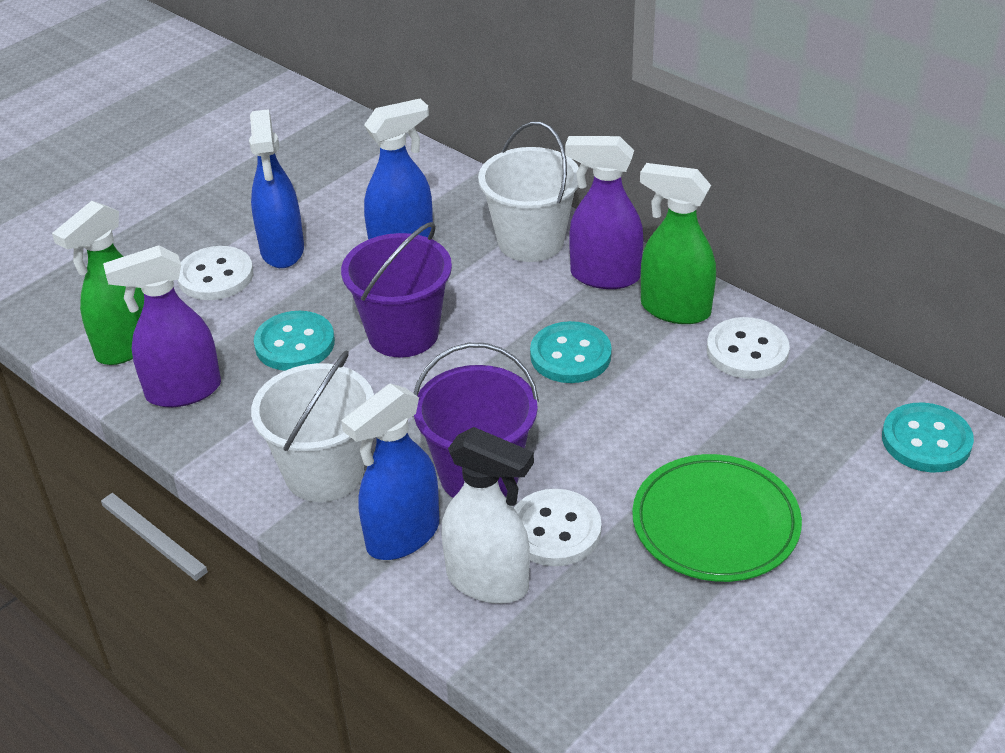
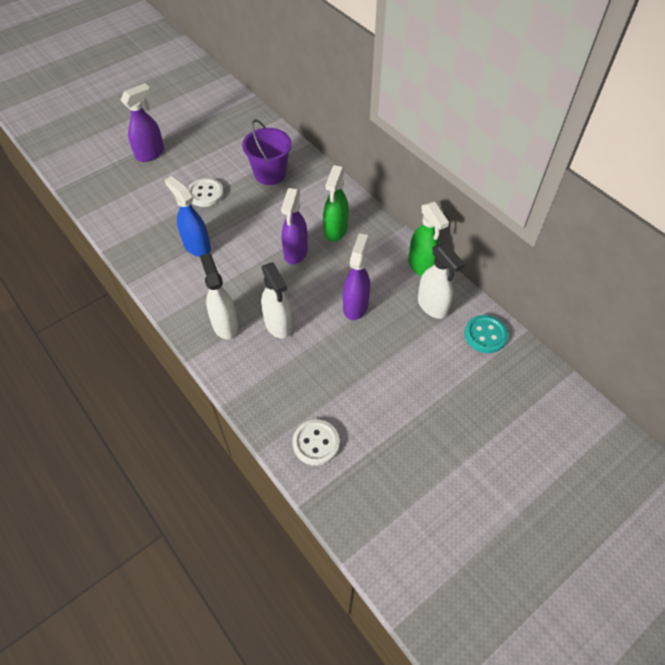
blue spray bottle: [249,109,304,268] [341,383,439,560] [364,98,433,240] = 3 -> [165,176,211,257] = 1
green plate: [632,454,802,582] = 1 -> none = 0
purple bucket: [341,222,452,358] [412,343,539,498] = 2 -> [242,119,292,185] = 1
purple spray bottle: [103,245,221,407] [565,136,643,289] = 2 -> [120,83,164,162] [281,188,308,264] [343,233,370,320] = 3
turquoise button: [254,311,335,371] [530,321,612,383] [882,402,974,472] = 3 -> [464,315,508,353] = 1
white bucket: [251,350,374,502] [478,121,579,262] = 2 -> none = 0
white button: [178,246,253,300] [514,489,602,566] [707,317,790,379] = 3 -> [188,178,224,207] [293,419,340,466] = 2
white spray bottle: [442,427,534,604] = 1 -> [200,253,238,339] [261,262,292,339] [418,243,465,319] = 3

